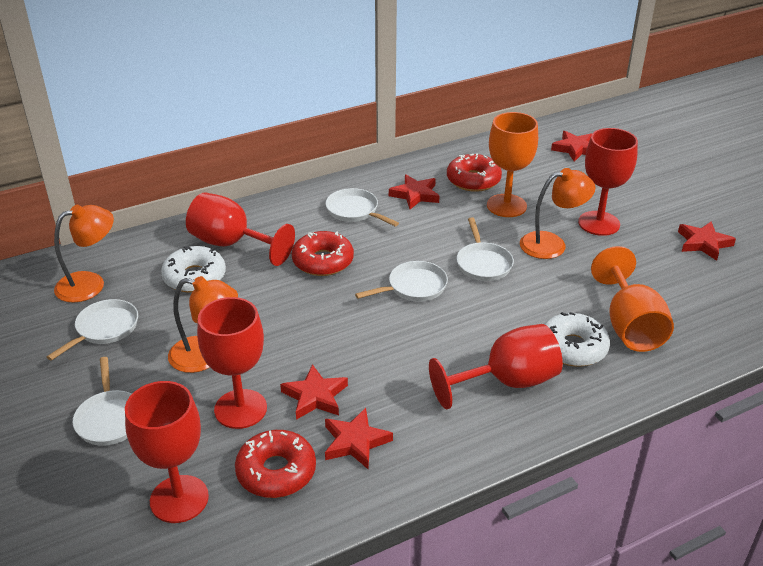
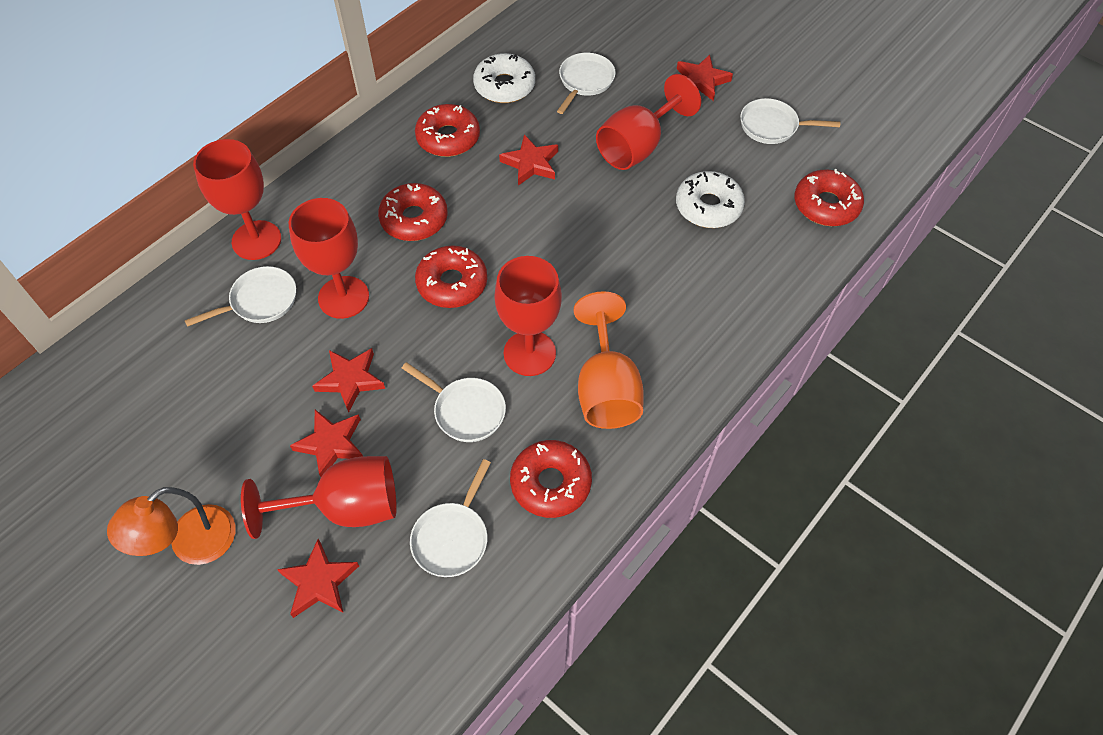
orange goblet: [487,112,538,217] [591,246,674,352] = 2 -> [574,291,644,429] = 1
orange lamp: [54,205,114,303] [168,276,238,373] [520,168,595,259] = 3 -> [107,487,236,565] = 1
red donut: [235,430,316,498] [292,231,354,276] [447,153,502,192] = 3 -> [378,183,448,241] [415,104,480,157] [415,246,487,308] [510,440,592,518] [794,169,864,226] = 5

